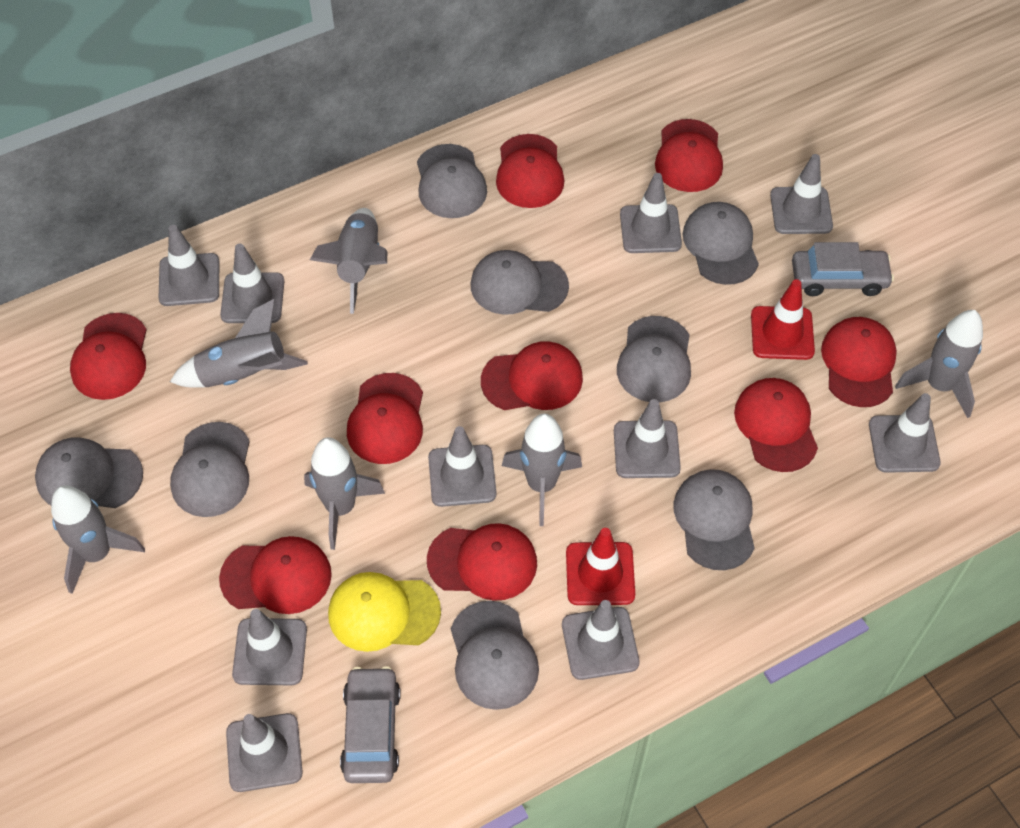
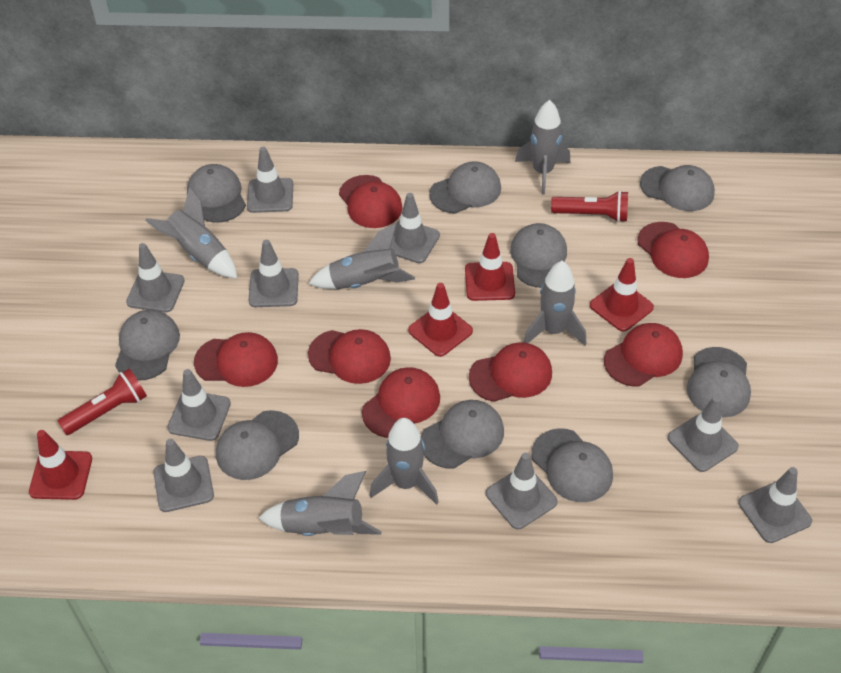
grey cap: [35,437,143,508] [170,422,250,517] [417,144,487,218] [451,601,539,710] [471,250,569,315] [617,316,691,403] [674,469,755,570] [683,202,759,285] = 8 -> [115,310,180,381] [187,164,246,223] [216,410,299,480] [421,400,504,469] [429,161,501,213] [510,223,567,288] [531,429,613,502] [640,165,715,211] [687,347,751,418] = 9
grey car: [340,666,401,783] [792,242,894,296] = 2 -> none = 0
grey traffic cone: [159,225,219,306] [220,244,284,323] [226,713,303,792] [232,609,307,685] [428,426,496,507] [562,600,639,680] [614,399,681,478] [620,173,682,253] [770,154,833,234] [869,393,941,473] = 10 -> [126,243,185,312] [153,439,214,512] [167,369,231,441] [247,147,293,213] [248,240,299,307] [390,193,440,263] [486,452,558,529] [668,396,739,472] [738,467,812,543] = 9
red cap: [70,313,147,400] [219,536,332,614] [347,373,423,464] [427,523,537,601] [481,341,583,410] [496,134,564,208] [655,119,723,192] [734,378,818,472] [821,317,897,407] = 9 -> [194,332,278,387] [308,329,391,384] [339,175,403,228] [362,367,440,438] [469,342,552,402] [604,323,683,386] [637,222,709,278] = 7
red flashlight: none = 0 -> [58,369,147,435] [551,191,628,222] = 2
red traffic cone: [566,528,635,605] [751,279,815,360] = 2 -> [29,430,92,500] [408,283,473,357] [465,233,515,301] [590,258,654,332] = 4
yellow cap: [328,572,441,652] = 1 -> none = 0

